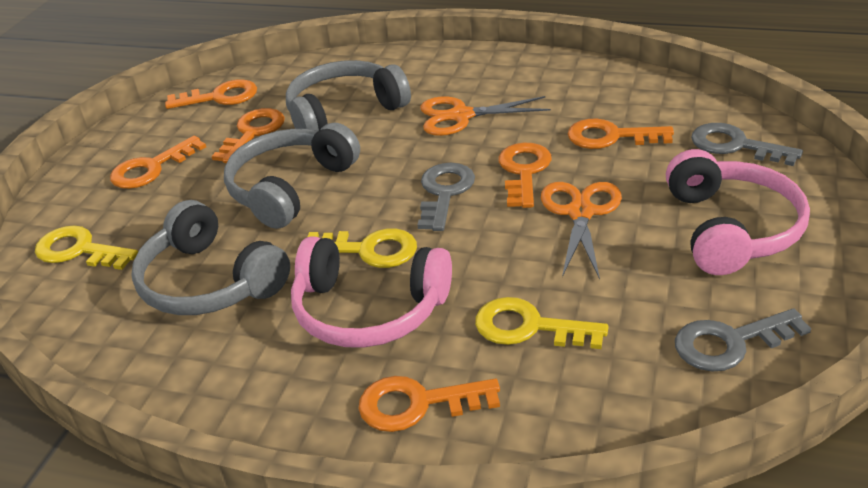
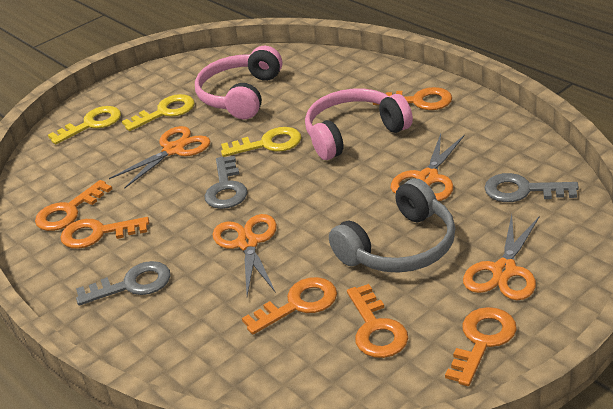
grey headphones: [132,200,290,315] [224,123,360,229] [286,60,411,131] = 3 -> [329,179,456,273] = 1
orange scissors: [420,96,551,136] [541,182,622,279] = 2 -> [109,126,211,189] [213,214,277,296] [391,134,465,201] [463,215,540,300] = 4

